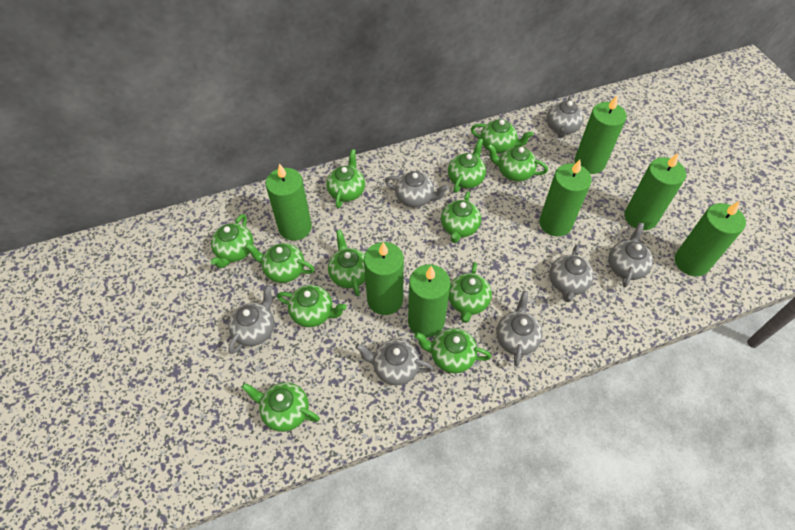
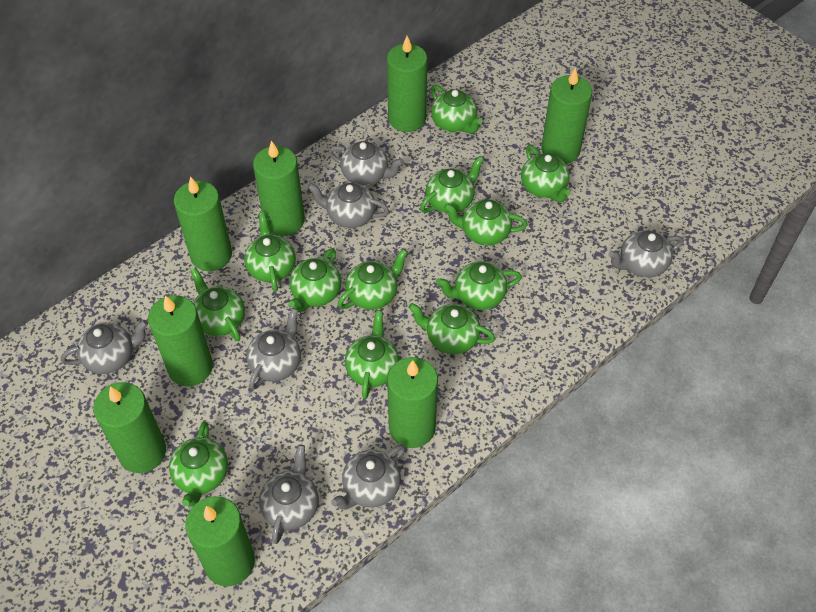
green candle: [266,163,312,241] [364,242,404,315] [408,264,450,337] [539,160,592,236] [575,95,627,174] [625,153,686,230] [675,201,746,276] = 7 -> [93,382,166,473] [148,295,213,386] [174,177,232,271] [185,496,255,587] [253,140,305,236] [387,36,427,132] [387,357,438,448] [541,68,592,164] = 8

